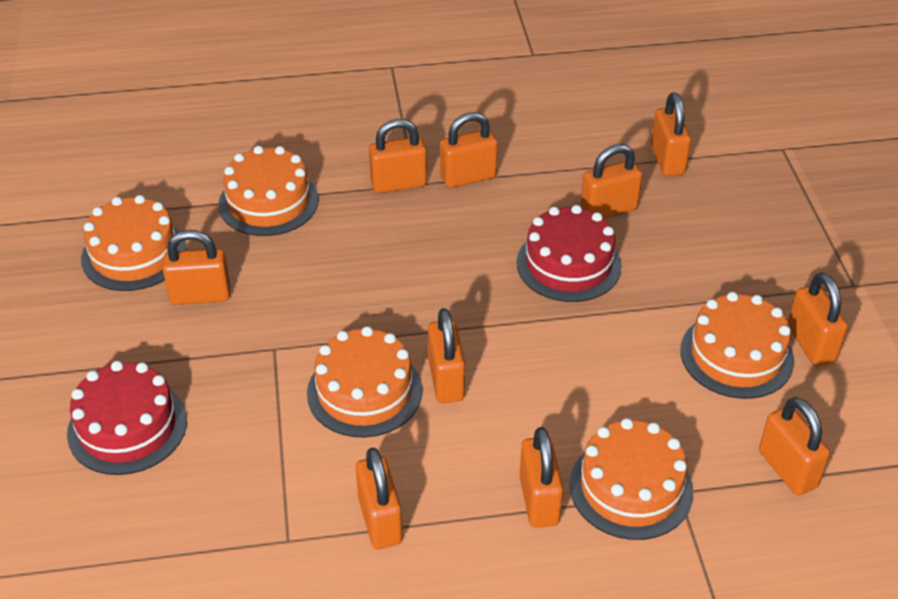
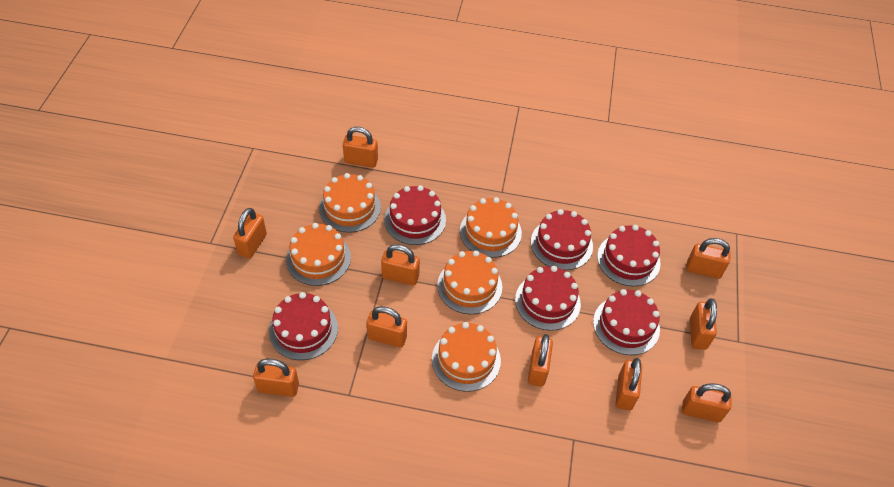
red cake: [67,361,187,475] [517,205,622,302] = 2 -> [269,292,338,360] [384,185,446,245] [515,266,581,331] [531,209,593,270] [593,289,660,355] [597,225,661,286] = 6

